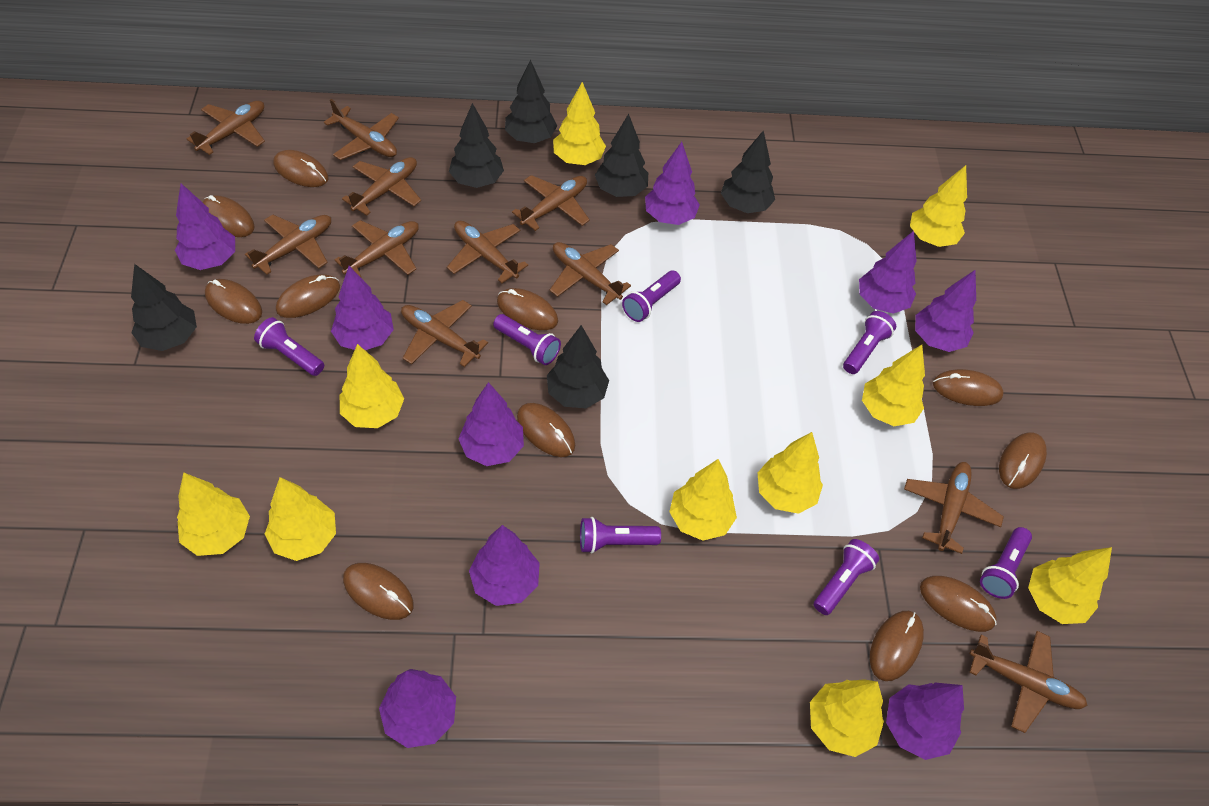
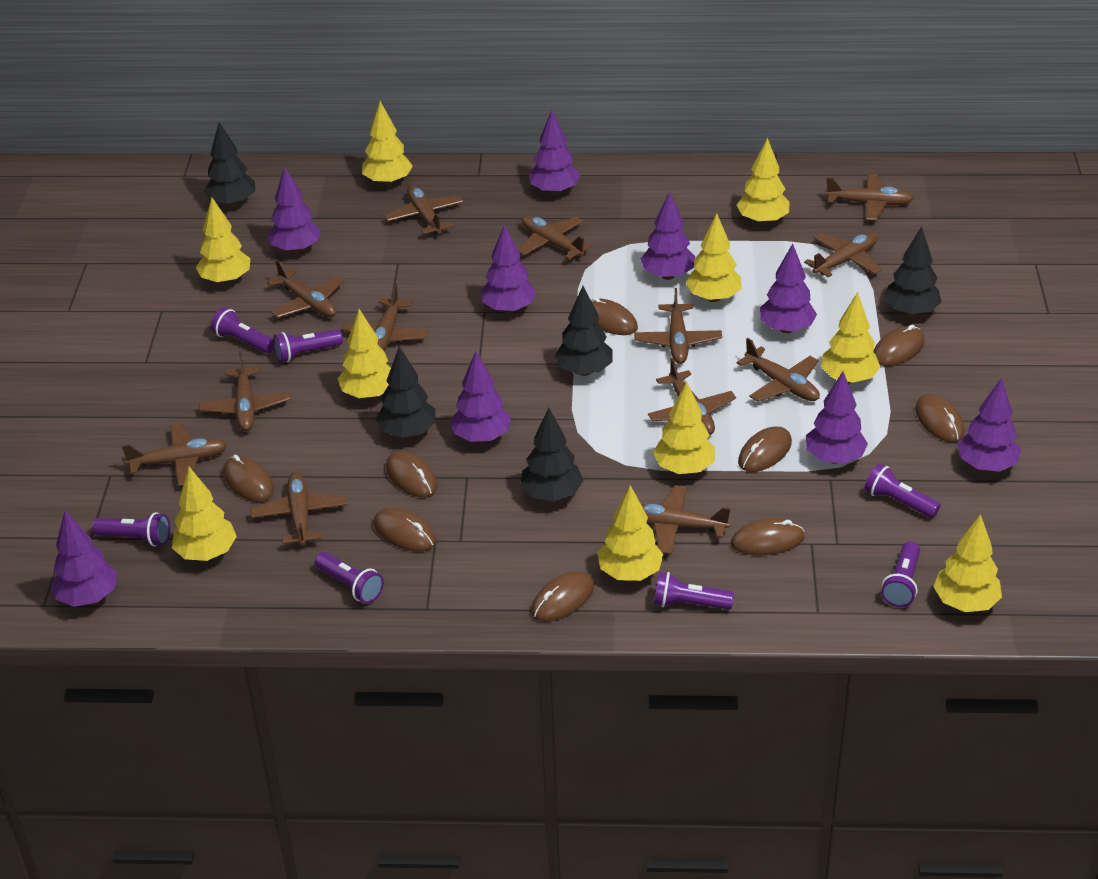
black tree: [131,264,197,351] [449,103,504,188] [505,59,557,143] [547,325,609,408] [595,114,648,197] [721,130,775,213] = 6 -> [204,122,255,207] [376,346,436,438] [520,408,583,501] [555,286,612,376] [884,226,941,316] = 5
brown mouse: [203,195,255,237] [205,279,262,324] [273,150,328,187] [276,274,340,318] [343,563,414,620] [497,288,558,330] [517,403,575,457] [870,611,924,681] [920,576,997,632] [933,369,1004,406] [999,432,1047,489] = 11 -> [223,455,274,502] [373,508,436,551] [386,451,437,497] [531,571,594,622] [591,297,638,335] [731,518,805,555] [738,427,792,472] [873,324,925,366] [915,394,965,442] = 9
brown plane: [187,101,265,155] [245,215,331,275] [324,99,399,160] [335,220,419,277] [342,157,421,216] [401,300,488,367] [447,221,528,283] [512,175,590,231] [550,242,631,305] [904,462,1004,554] [969,631,1088,733] = 11 -> [122,423,227,486] [199,352,290,431] [251,472,348,546] [267,260,345,318] [342,284,428,351] [385,185,463,234] [518,215,593,260] [634,288,722,364] [642,485,731,554] [648,358,736,435] [737,338,820,402] [804,232,882,278] [825,174,914,221] = 13

